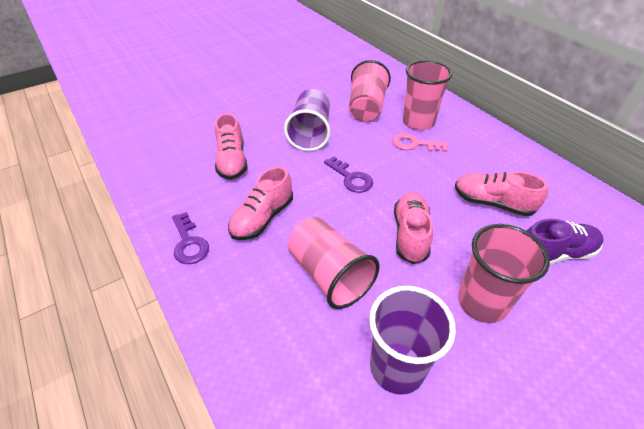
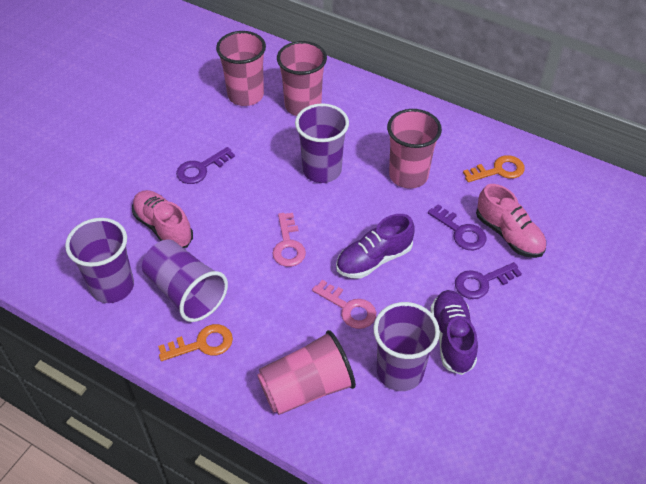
orange key: none = 0 -> [158,324,233,361] [463,155,525,182] = 2
pink key: [392,133,448,152] = 1 -> [272,213,306,267] [312,280,376,329] = 2
pink shoe: [215,113,247,180] [228,166,293,240] [394,192,433,264] [455,171,548,216] = 4 -> [132,190,193,248] [476,184,546,258] = 2
purple cup: [284,89,330,151] [369,286,456,395] = 2 -> [65,218,134,303] [142,239,228,322] [295,103,349,183] [373,302,440,391] = 4
purple key: [172,212,209,264] [324,156,373,193] = 2 -> [176,147,235,184] [428,204,487,250] [455,262,522,299] = 3
purple shoe: [527,219,603,265] = 1 -> [336,214,415,279] [430,290,478,375] = 2

